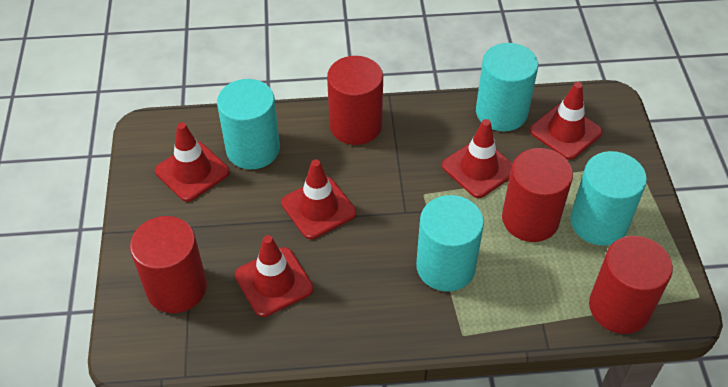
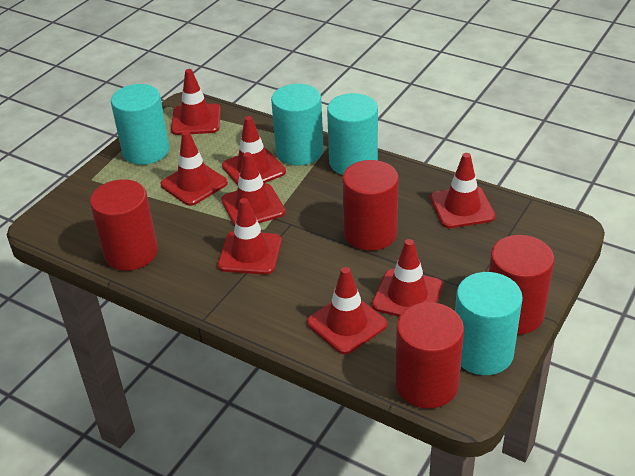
red traffic cone: [155,122,230,202] [235,235,314,317] [281,159,356,239] [442,119,513,198] [530,82,603,160] = 5 -> [161,131,228,206] [171,69,221,135] [218,198,282,275] [221,152,285,226] [222,116,286,185] [307,267,387,354] [372,239,443,317] [430,153,496,228] = 8

